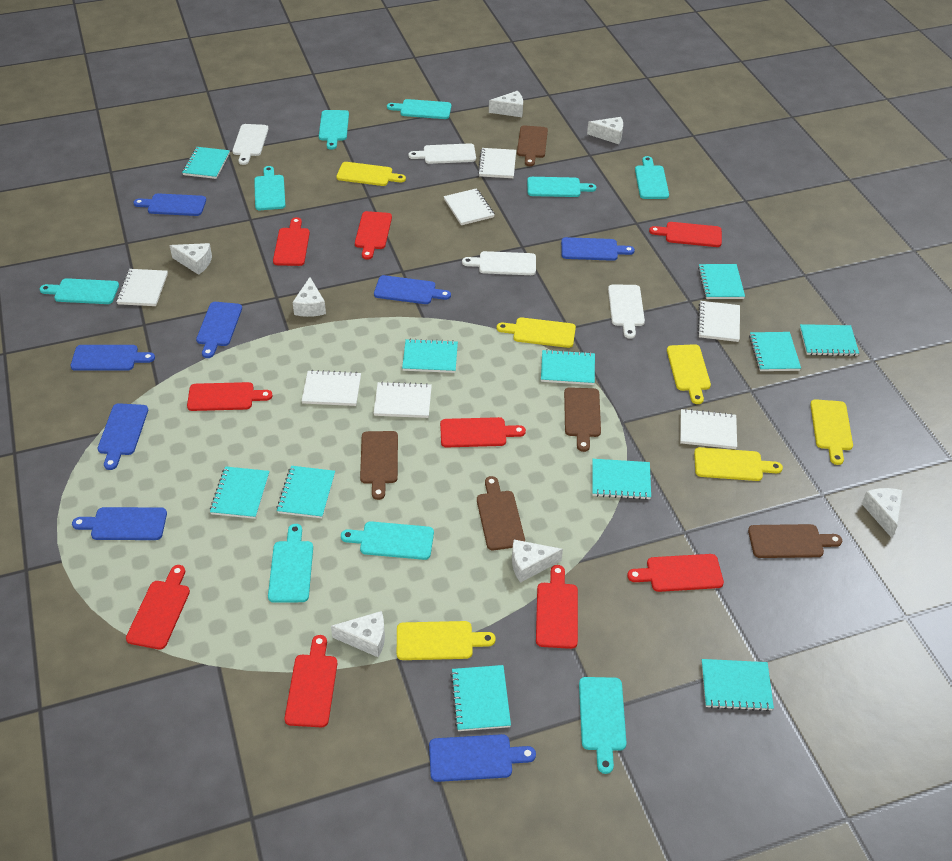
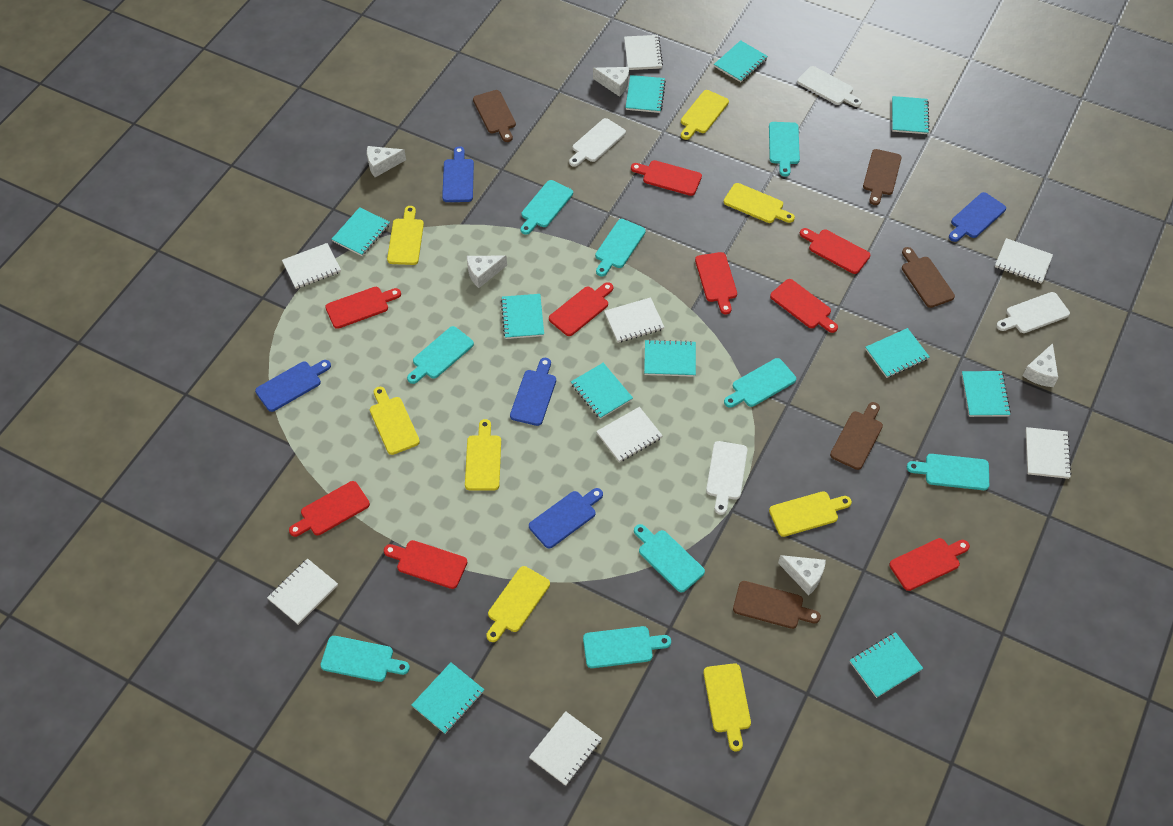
blue cutting board: [70,345,155,371] [72,507,167,540] [98,403,148,470] [134,193,206,216] [196,302,242,358] [374,275,451,304] [429,734,536,782] [561,237,635,261] = 8 -> [255,360,331,412] [442,146,474,202] [510,358,556,426] [529,488,603,549] [949,192,1006,242] = 5
white cheese: [169,243,212,275] [292,277,326,317] [331,611,385,658] [489,91,523,117] [512,540,563,583] [587,117,623,144] [861,488,903,538] = 7 -> [367,146,406,177] [467,255,507,288] [593,67,629,97] [778,555,826,595] [1022,343,1058,387] = 5
white notebook: [116,269,168,306] [302,370,361,406] [374,381,432,418] [444,188,495,225] [478,148,516,178] [680,409,737,449] [697,301,740,342] = 7 -> [267,558,338,625] [282,243,341,289] [529,711,602,786] [596,407,663,462] [604,297,665,343] [624,35,663,70] [995,238,1053,284] [1026,427,1071,479] = 8
yellow cutting board: [336,162,406,186] [397,621,496,660] [497,318,576,348] [667,344,711,404] [694,447,783,481] [810,399,853,465] = 6 -> [370,387,420,455] [387,206,424,265] [465,419,501,491] [486,566,550,642] [681,90,729,140] [703,663,751,752] [724,183,795,223] [769,491,852,537] = 8

